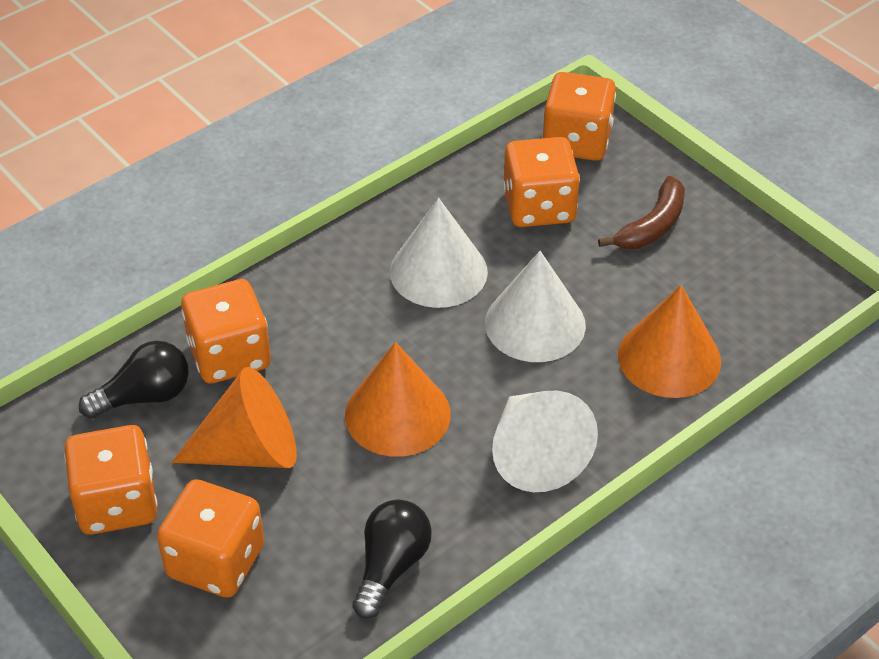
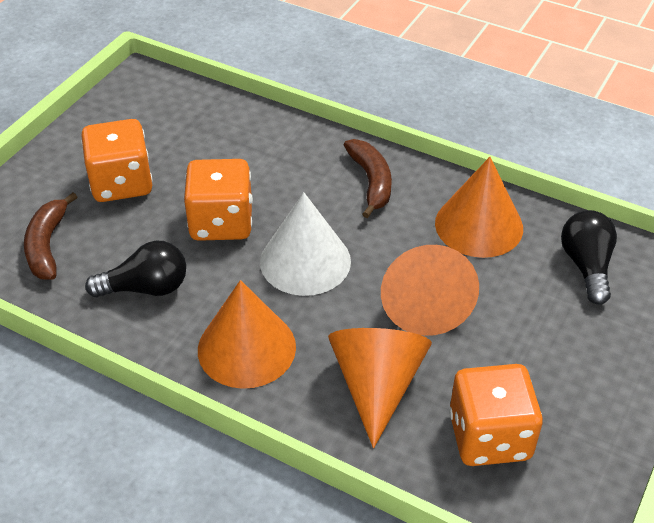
brown banana: [598,176,685,249] = 1 -> [24,193,77,280] [344,139,392,218] = 2
orange cone: [172,367,297,468] [345,342,451,457] [618,285,721,398] = 3 -> [198,280,296,389] [328,328,432,448] [381,245,479,336] [435,157,523,258] = 4
orange dice: [64,425,158,535] [157,479,264,598] [181,279,271,384] [503,137,580,227] [542,72,616,161] = 5 -> [81,119,153,202] [184,159,253,241] [449,364,543,466] = 3
white cone: [390,198,488,308] [485,251,586,362] [492,391,598,492] = 3 -> [260,192,351,296] = 1

